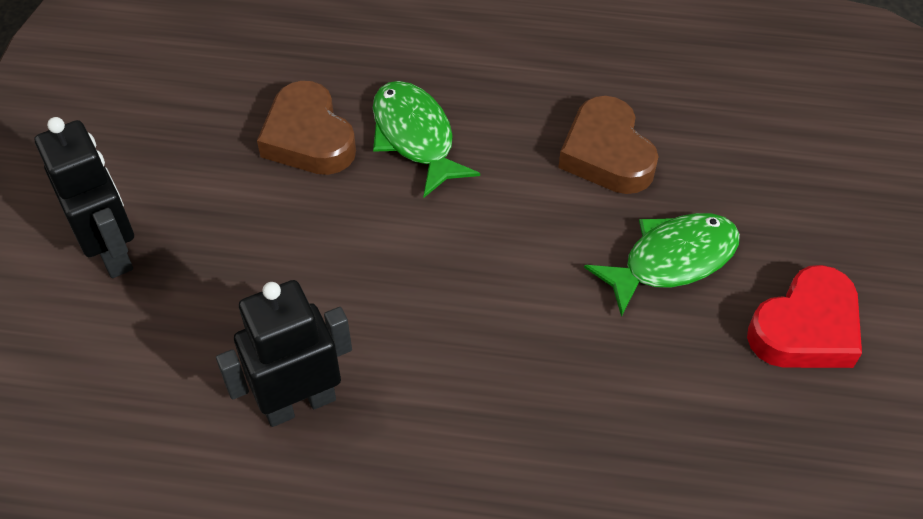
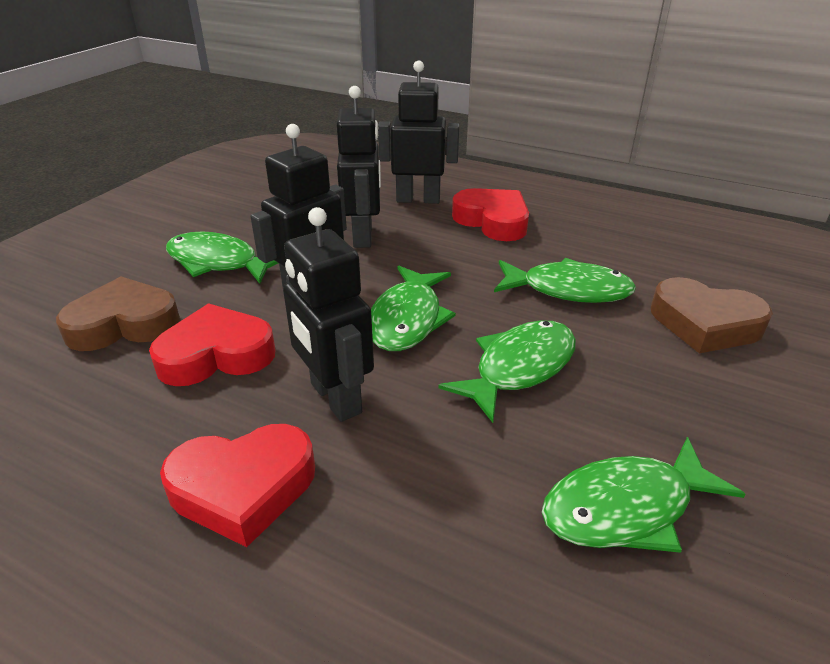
black robot: [35,117,134,278] [216,280,352,427] = 2 -> [250,124,347,287] [283,207,374,422] [336,86,381,248] [378,60,459,204] = 4
green fish: [373,81,480,197] [584,213,740,317] = 2 -> [166,231,278,284] [371,266,456,351] [438,320,576,423] [494,258,636,303] [542,437,746,553] = 5
red heart: [747,265,862,368] = 1 -> [149,303,276,386] [160,424,315,547] [452,188,529,241] = 3

